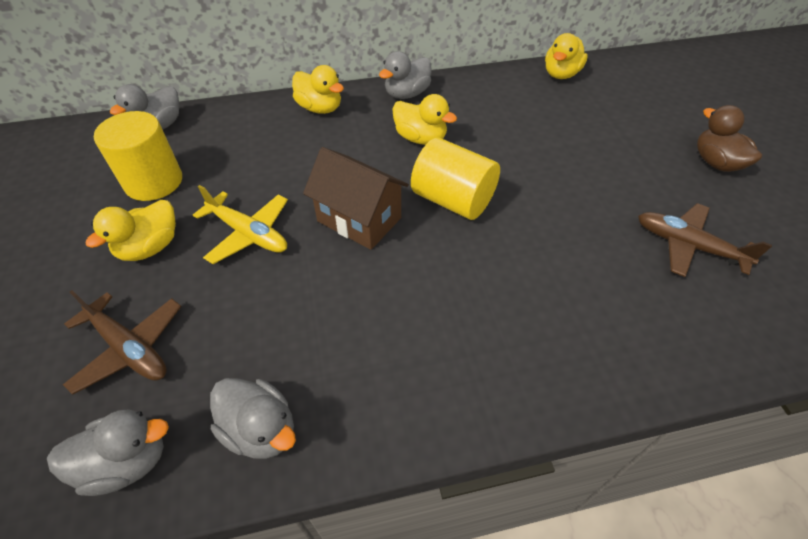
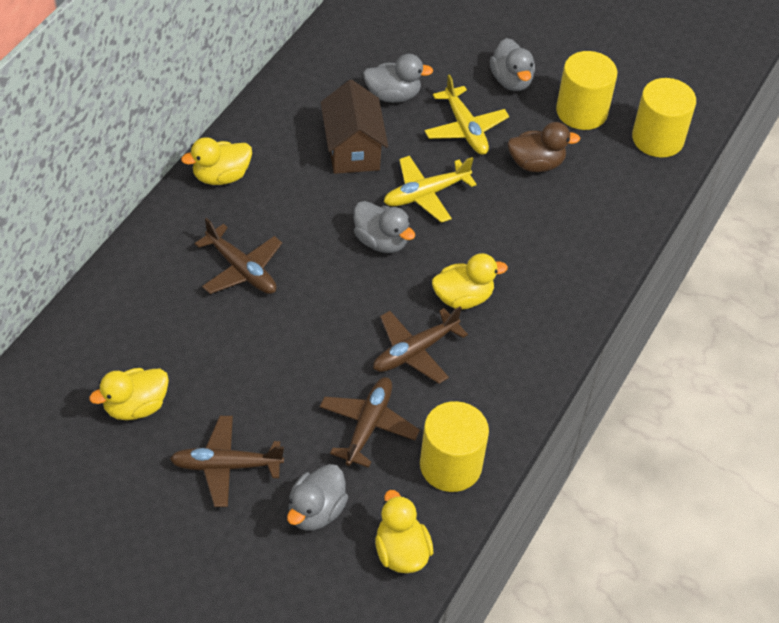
brown plane: [63,290,181,395] [638,203,772,277] = 2 -> [170,416,284,507] [195,218,282,294] [320,377,420,468] [373,306,468,384] = 4
yellow cylinder: [94,111,182,201] [411,137,500,220] = 2 -> [420,401,489,492] [556,51,617,130] [632,78,696,157] = 3
yellow plane: [193,185,288,264] = 1 -> [384,156,477,223] [424,74,509,155] = 2

